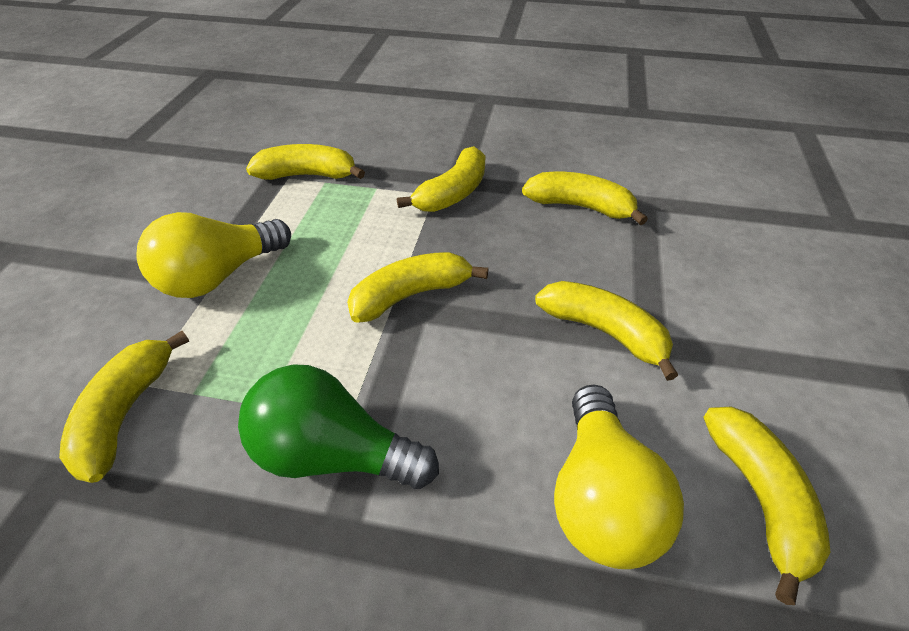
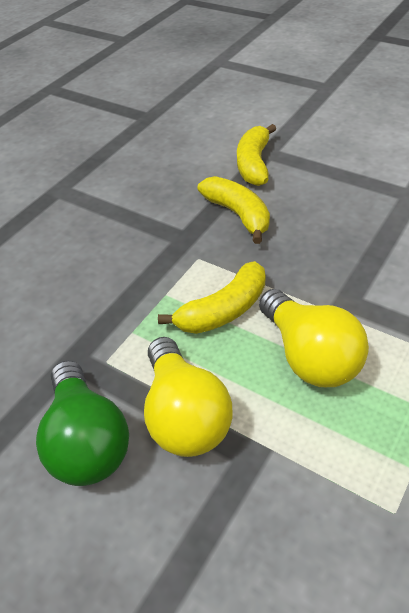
yellow banana: [59,331,189,483] [246,144,365,180] [347,252,488,323] [397,146,486,212] [522,172,648,225] [535,281,678,381] [703,407,830,605] = 7 -> [158,261,266,334] [198,176,270,244] [237,124,276,186] = 3

